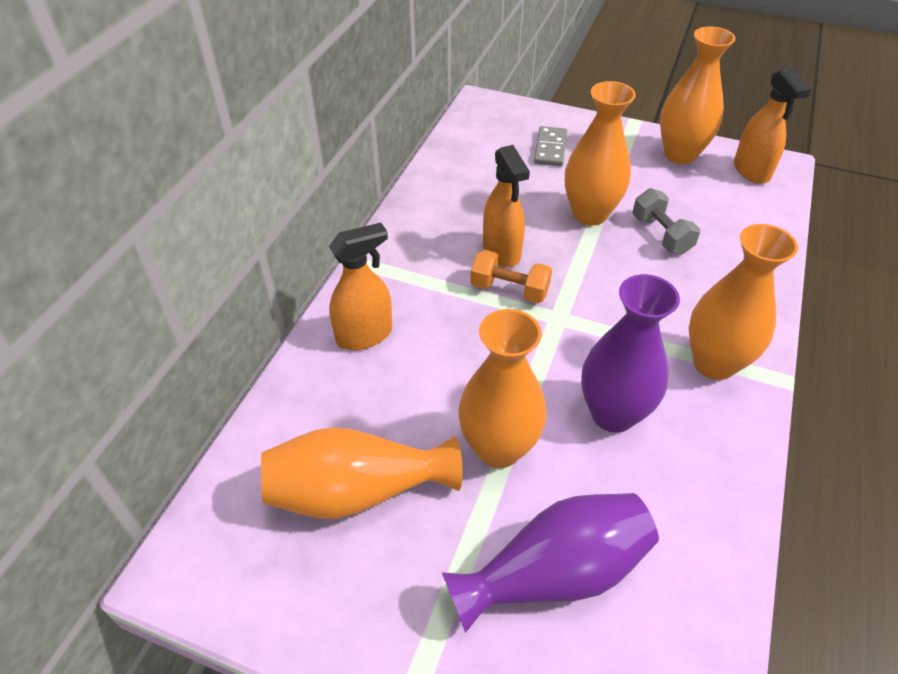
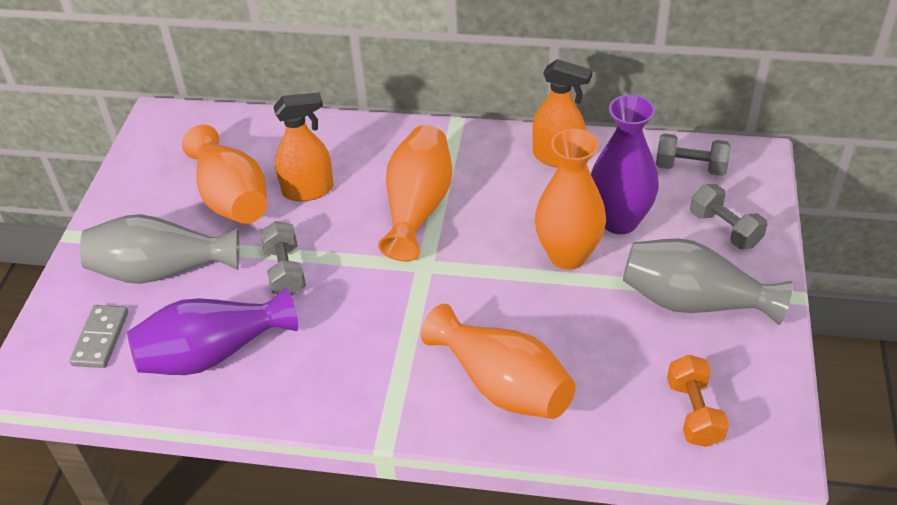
grey dumbbell: [633,188,700,255] = 1 -> [260,221,306,296] [656,133,731,176] [690,184,767,249] = 3
grey vase: none = 0 -> [80,214,239,284] [623,238,793,325] = 2
orange spray bottle: [329,223,392,350] [483,145,530,267] [734,68,811,184] = 3 -> [273,92,333,201] [532,59,593,168] = 2
orange vase: [261,427,462,519] [458,309,547,468] [565,81,636,226] [660,26,736,164] [689,224,798,380] = 5 -> [182,125,267,224] [378,125,452,261] [421,304,576,419] [535,129,606,270] = 4

